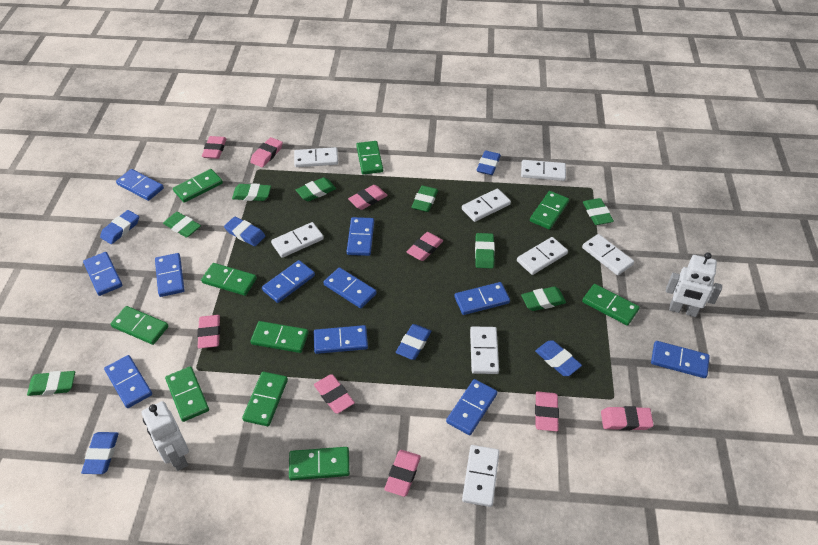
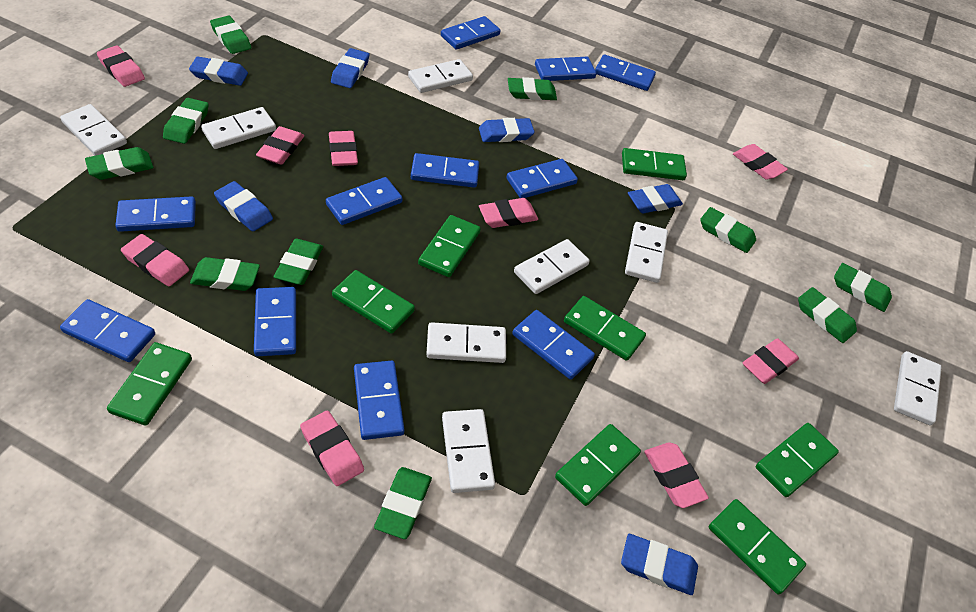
green domino: [111,306,169,345] [165,366,209,422] [173,169,223,203] [201,263,257,296] [242,372,288,426] [250,321,309,353] [289,447,350,480] [356,141,383,174] [530,191,569,229] [582,284,640,326] = 10 -> [107,342,192,426] [332,270,415,334] [418,215,481,277] [555,424,641,506] [564,296,646,361] [622,148,687,180] [709,499,806,595] [756,423,839,497] = 8
green eraser: [27,371,75,396] [163,212,201,238] [232,183,271,201] [296,177,336,201] [411,185,438,212] [475,233,495,268] [521,286,566,311] [583,198,614,225] = 8 -> [85,147,153,180] [163,98,208,144] [190,257,260,291] [210,16,251,54] [273,239,323,285] [374,467,432,539] [508,77,557,100] [700,207,756,253] [798,287,857,343] [834,263,892,312] = 10
white robot: [142,401,189,471] [666,252,722,317] = 2 -> none = 0

